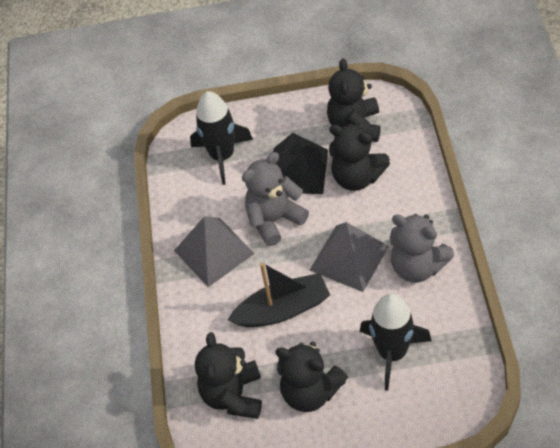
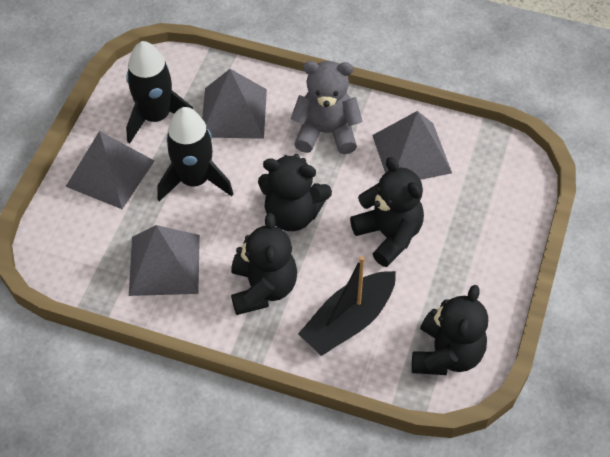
black pyramid: [273,133,328,194] = 1 -> none = 0
grey pyramid: [174,216,255,287] [310,222,389,292] = 2 -> [66,131,154,209] [129,225,200,296] [202,69,267,139] [372,111,452,180] = 4
grey teddy bear: [242,152,309,246] [390,214,454,283] = 2 -> [290,61,363,154] = 1

